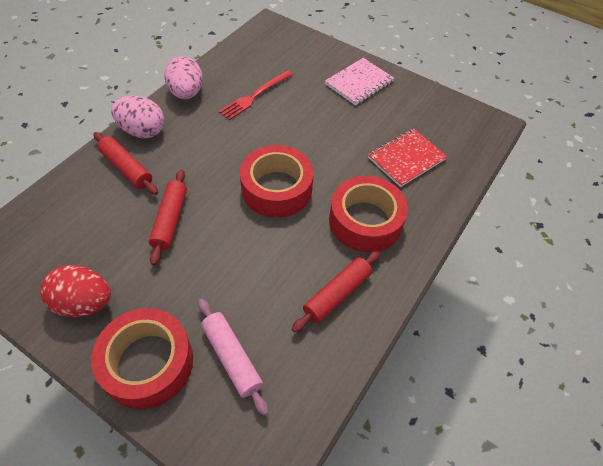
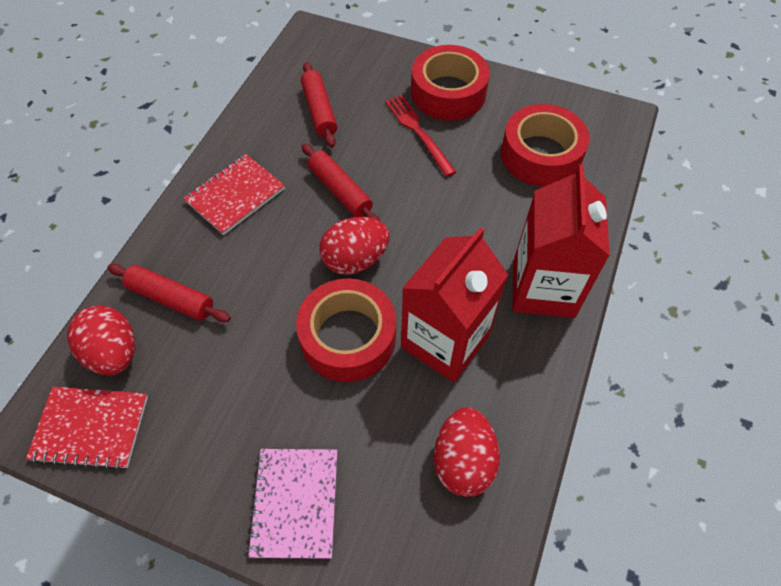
pink egg: [111,96,164,138] [164,56,203,99] = 2 -> none = 0
pink rolling pin: [198,299,268,416] = 1 -> none = 0
red carton: none = 0 -> [401,227,508,383] [512,164,610,318] = 2
red egg: [40,265,111,317] = 1 -> [67,305,135,375] [319,217,390,275] [434,407,500,497] = 3
red notebook: [368,128,447,187] = 1 -> [26,387,148,470] [184,154,285,235] = 2

